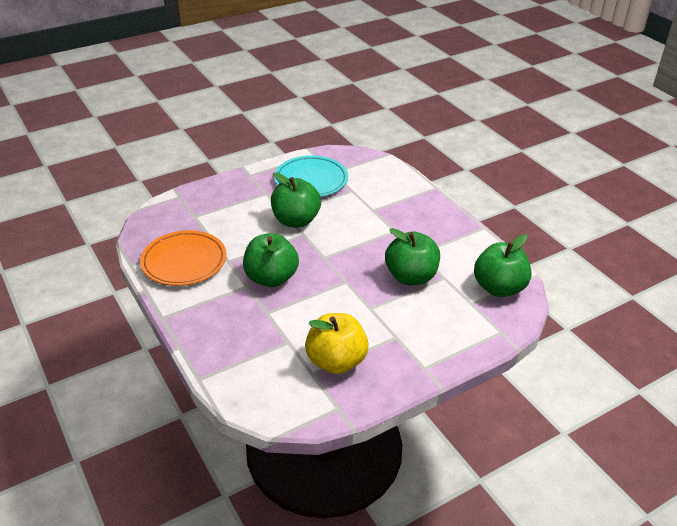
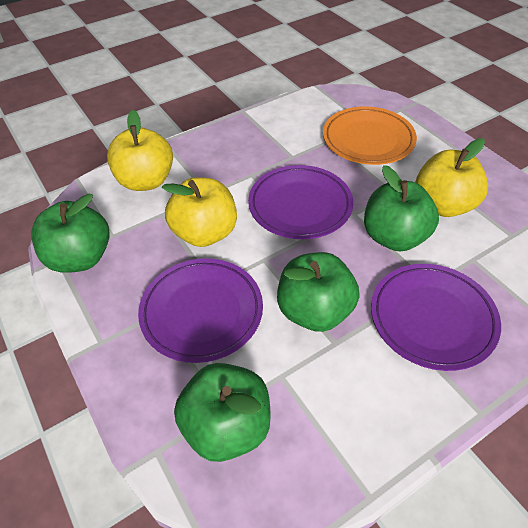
purple plate: none = 0 -> [138,258,263,363] [248,165,353,239] [371,264,501,371] = 3
turquoise plate: [274,155,348,197] = 1 -> none = 0
yellow apple: [305,313,369,374] = 1 -> [107,110,173,191] [162,177,237,247] [415,138,488,217] = 3

